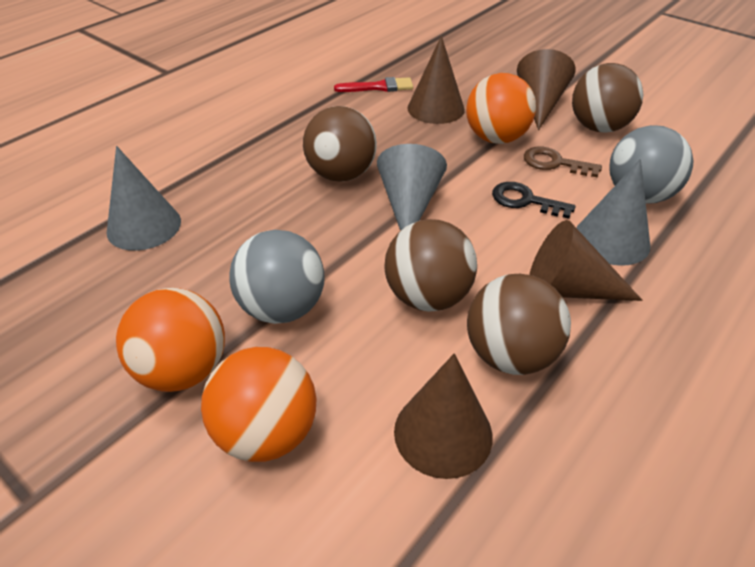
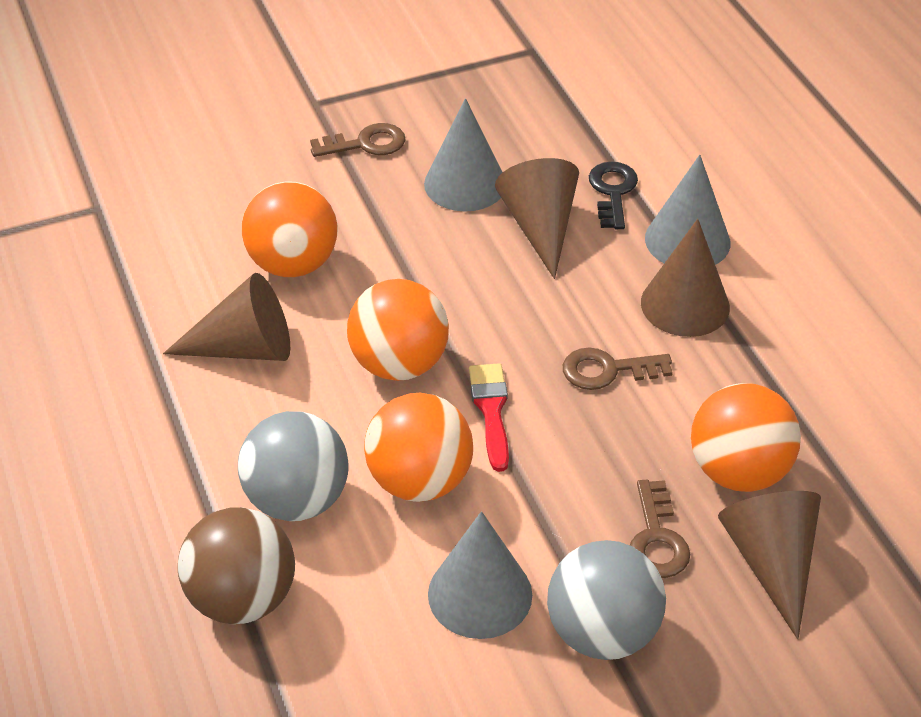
brown ball: [303,106,377,182] [385,219,477,312] [467,274,571,375] [572,63,643,133] = 4 -> [178,507,295,624] = 1
brown key: [524,147,602,177] = 1 -> [310,123,406,157] [563,348,673,390] [630,480,690,578] = 3
orange ball: [116,288,225,392] [201,347,316,462] [466,73,536,144] = 3 -> [242,181,338,277] [347,279,449,381] [364,393,473,502] [691,383,801,492] = 4

